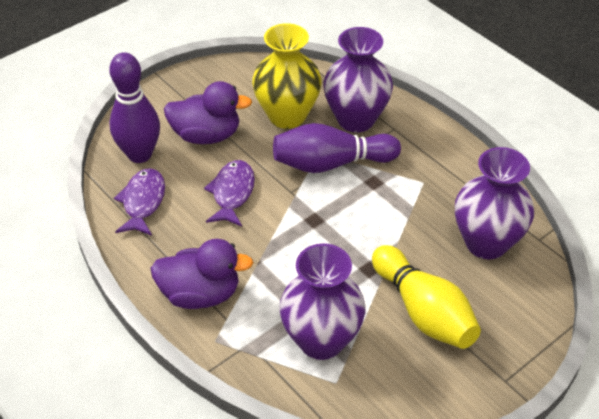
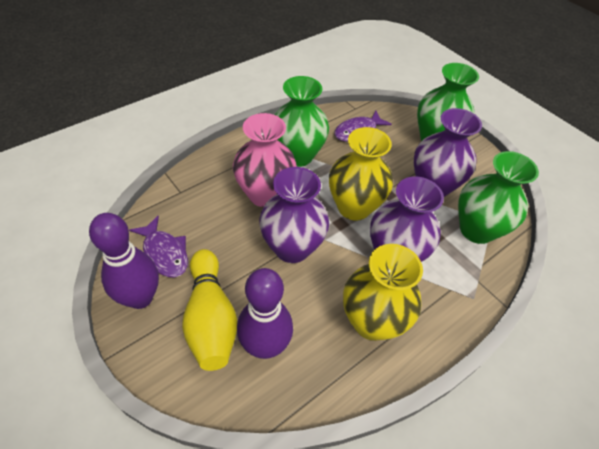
green vase: none = 0 -> [274,76,329,167] [417,63,479,141] [458,151,539,244] = 3
pink vase: none = 0 -> [233,113,297,207] = 1
purple duck: [151,239,253,309] [164,81,252,144] = 2 -> none = 0
yellow vase: [252,23,322,129] = 1 -> [329,127,393,221] [343,244,423,341] = 2

